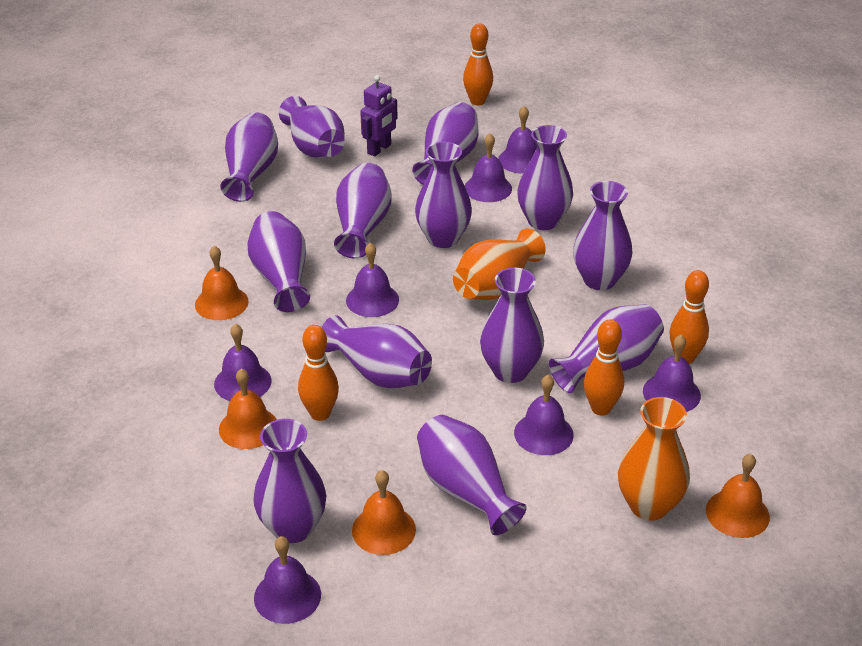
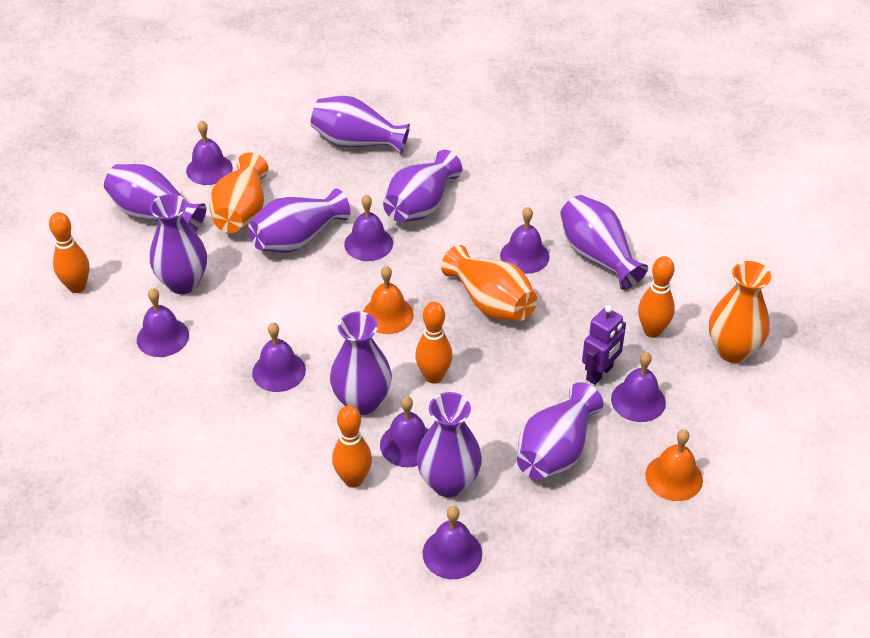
orange bell: [195,246,249,320] [219,369,277,449] [352,470,416,555] [706,454,770,538] = 4 -> [363,266,414,334] [645,429,703,501] = 2
orange vase: [453,229,546,300] [618,397,690,520] = 2 -> [209,152,269,233] [441,245,537,321] [709,261,771,363] = 3
purple bell: [214,324,271,401] [254,536,321,624] [346,242,399,317] [465,134,512,202] [498,106,537,174] [514,374,574,455] [643,335,701,412] = 7 -> [137,288,189,357] [186,120,233,185] [252,322,306,392] [344,194,393,261] [380,396,428,467] [423,506,482,579] [500,207,550,274] [611,352,666,422] = 8
purple vase: [220,112,278,202] [247,211,310,312] [253,419,326,543] [279,96,345,158] [321,315,432,388] [334,163,392,259] [412,102,478,184] [415,142,472,248] [417,415,527,535] [480,268,544,383] [517,125,573,230] [549,304,664,394] [573,181,633,290] = 13 -> [104,164,206,232] [150,194,207,294] [248,189,350,253] [310,96,410,155] [330,311,392,415] [383,150,462,222] [417,392,482,497] [517,382,603,480] [560,195,648,290] = 9

